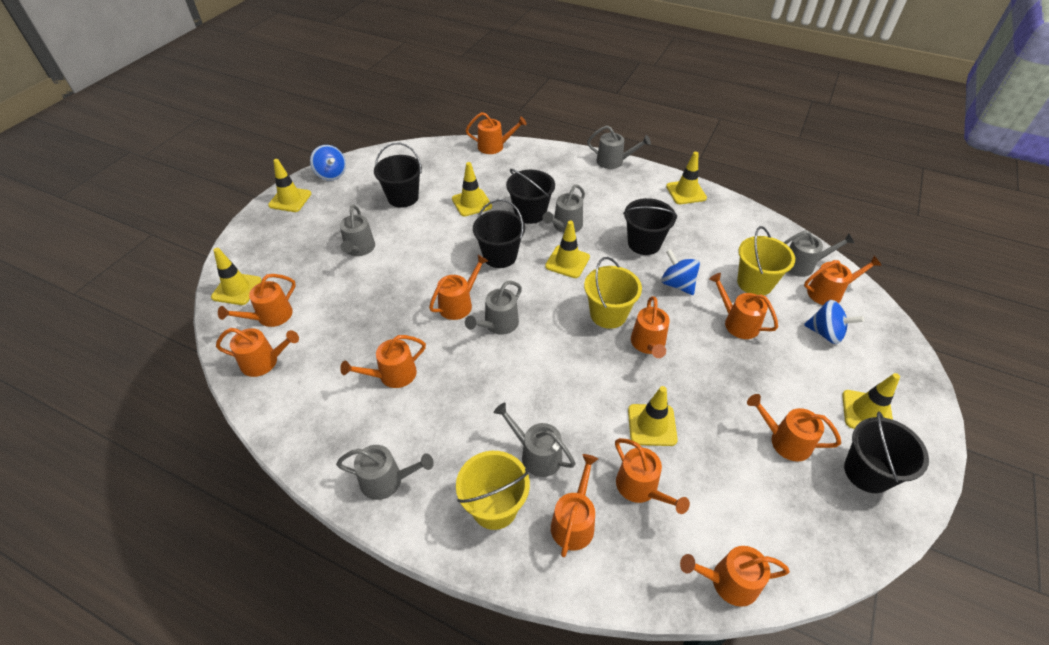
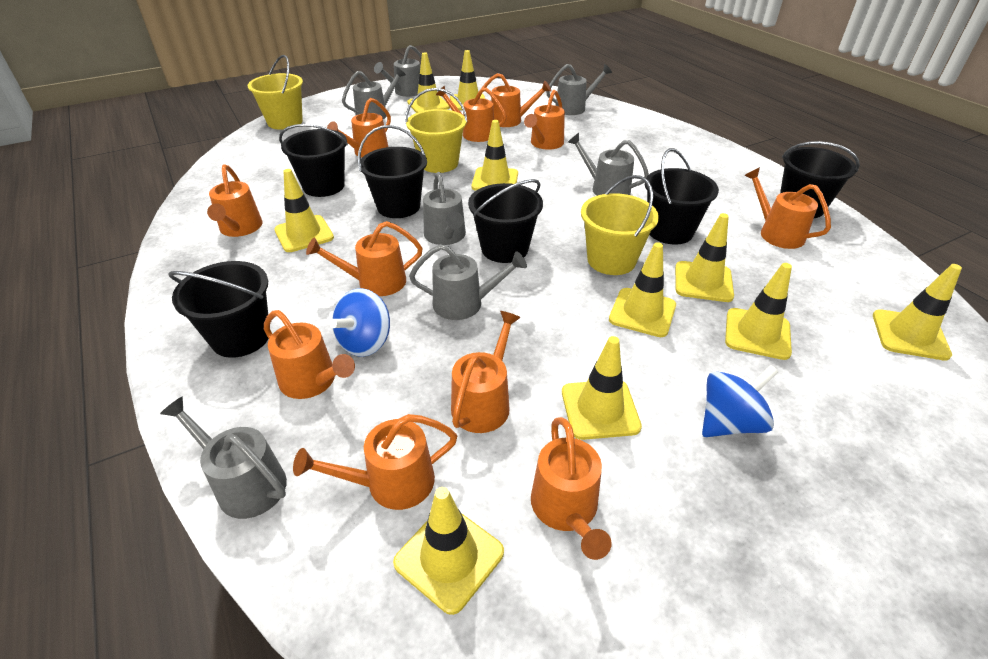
black bucket: [374,143,422,208] [473,199,525,268] [506,169,555,224] [623,198,677,255] [844,411,929,493] = 5 -> [168,261,269,358] [279,124,348,197] [358,125,427,218] [468,179,543,263] [645,148,719,244] [780,141,860,218] = 6
blue spinning top: [310,145,346,181] [661,249,700,295] [804,300,864,344] = 3 -> [330,288,390,357] [702,365,778,437] = 2
orange watering can: [216,328,299,377] [218,274,296,327] [340,335,426,388] [429,255,488,320] [466,112,527,154] [551,454,598,557] [615,438,690,514] [631,296,670,358] [680,546,790,607] [709,273,778,339] [747,394,841,462] [804,256,882,305] = 12 -> [207,164,262,237] [264,310,355,399] [293,414,457,510] [306,221,423,296] [327,98,391,158] [436,86,507,142] [451,311,521,433] [479,73,551,127] [524,90,565,150] [531,417,612,560] [744,167,831,249] = 11
yellow traffic cone: [211,248,262,305] [268,159,311,212] [452,162,492,217] [545,221,590,278] [628,386,678,446] [666,152,707,204] [842,373,900,429] = 7 -> [274,169,334,252] [393,487,504,615] [407,52,450,113] [450,50,485,110] [472,120,518,191] [562,336,642,440] [609,242,676,337] [675,213,734,302] [725,263,792,360] [873,264,962,361] = 10

